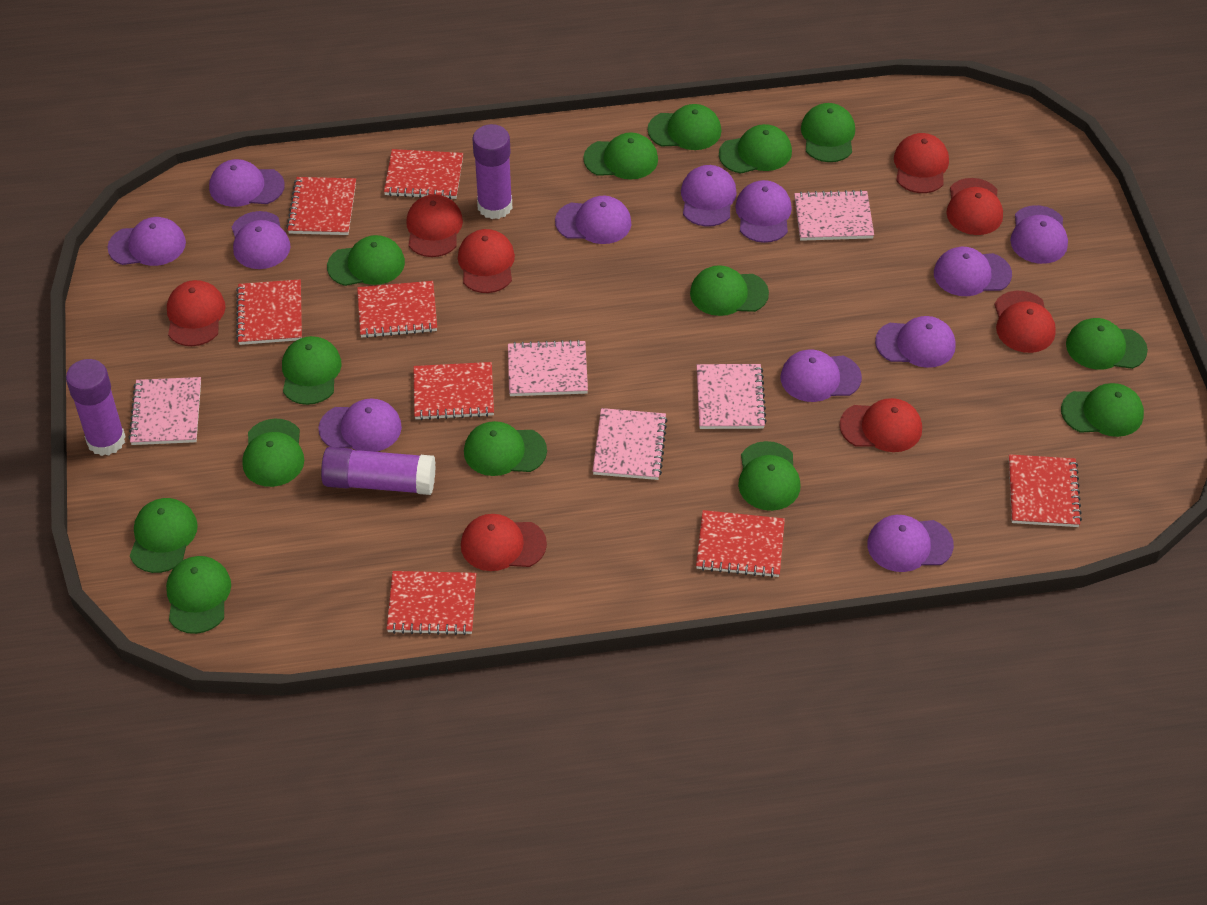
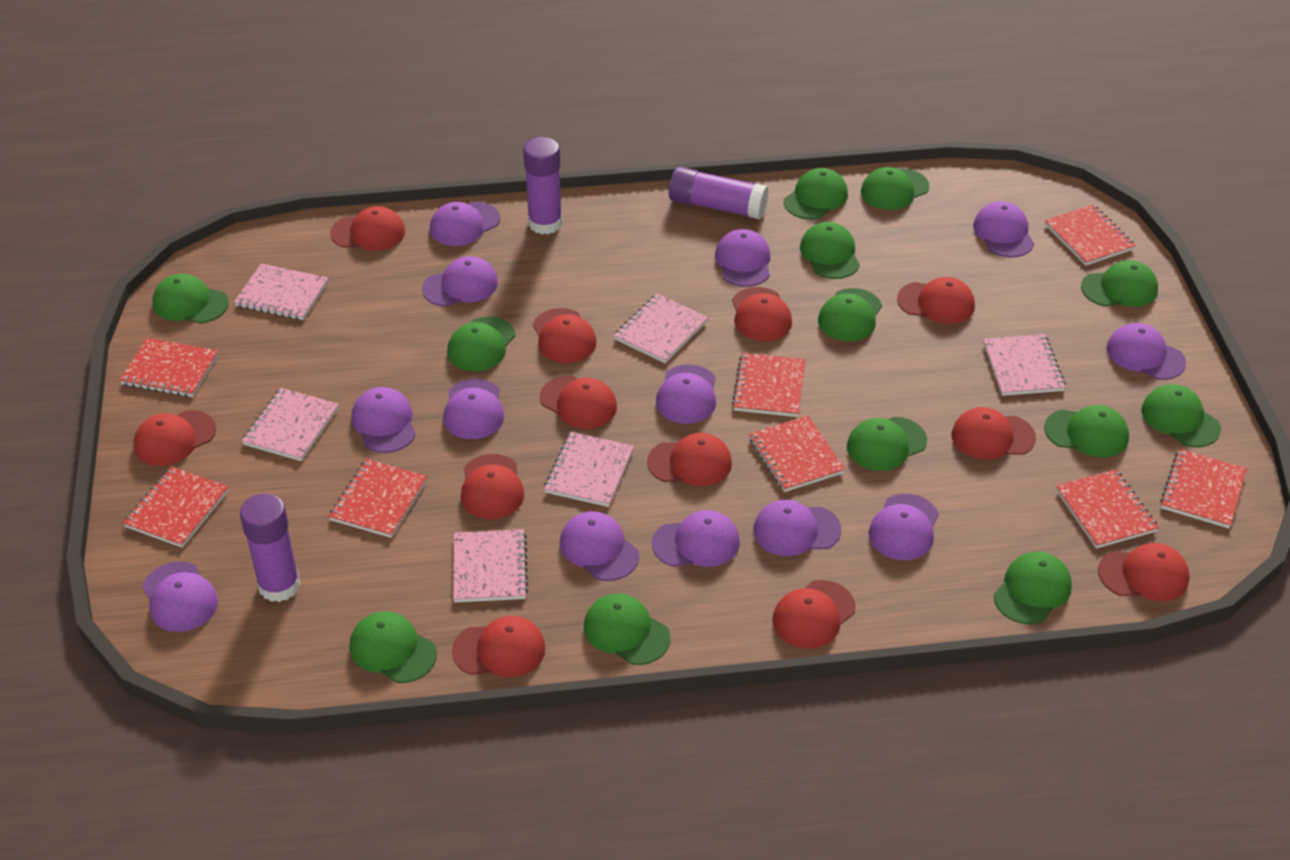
green cap: [130,498,198,573] [166,556,231,634] [242,419,304,487] [282,336,342,405] [327,235,405,286] [464,421,547,476] [583,132,658,179] [648,104,721,150] [690,265,769,316] [719,124,792,174] [738,441,800,511] [801,103,855,162] [1061,383,1144,437] [1066,318,1148,370] = 14 -> [152,274,229,324] [349,612,437,683] [447,317,515,371] [584,594,670,665] [784,168,848,219] [800,222,860,279] [818,288,882,341] [847,417,927,471] [861,167,929,210] [993,552,1072,624] [1044,405,1129,458] [1081,260,1158,307] [1141,384,1221,447] = 13
pink notebook: [128,377,201,445] [508,340,588,396] [593,408,668,480] [697,364,767,429] [794,190,874,241] = 5 -> [234,264,328,320] [242,388,339,461] [453,529,528,603] [544,432,634,507] [614,294,708,363] [983,334,1066,396] = 6
purple cap: [107,217,186,266] [209,159,285,207] [232,211,291,269] [318,399,402,452] [555,196,632,244] [681,165,737,227] [735,180,792,243] [781,349,862,402] [867,515,954,572] [875,316,956,368] [934,247,1012,296] [1010,205,1068,264] = 12 -> [143,561,218,632] [351,387,416,453] [422,256,498,307] [430,202,500,246] [443,379,504,439] [560,511,639,581] [652,510,740,567] [656,364,716,424] [715,229,770,287] [753,500,841,556] [868,494,939,560] [973,201,1034,257] [1106,323,1186,380] = 13
red cap: [167,280,225,346] [406,194,463,257] [458,229,515,293] [461,514,547,571] [839,398,922,452] [894,133,949,193] [946,178,1003,235] [994,291,1056,353] = 8 -> [133,410,216,466] [330,206,405,251] [452,616,546,677] [461,454,524,519] [533,308,597,363] [540,376,617,429] [647,433,732,486] [732,287,792,341] [772,580,856,649] [897,277,975,324] [952,407,1036,460] [1098,543,1190,601] = 12

